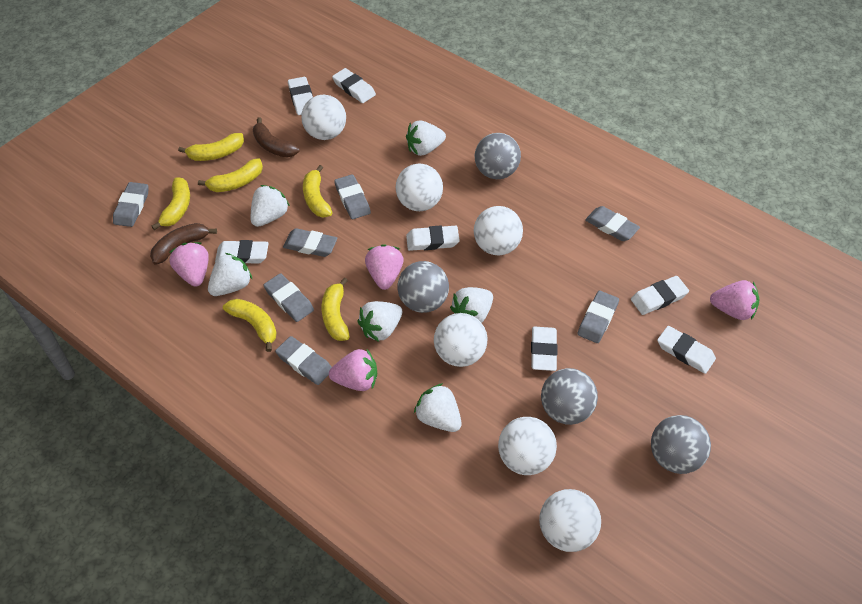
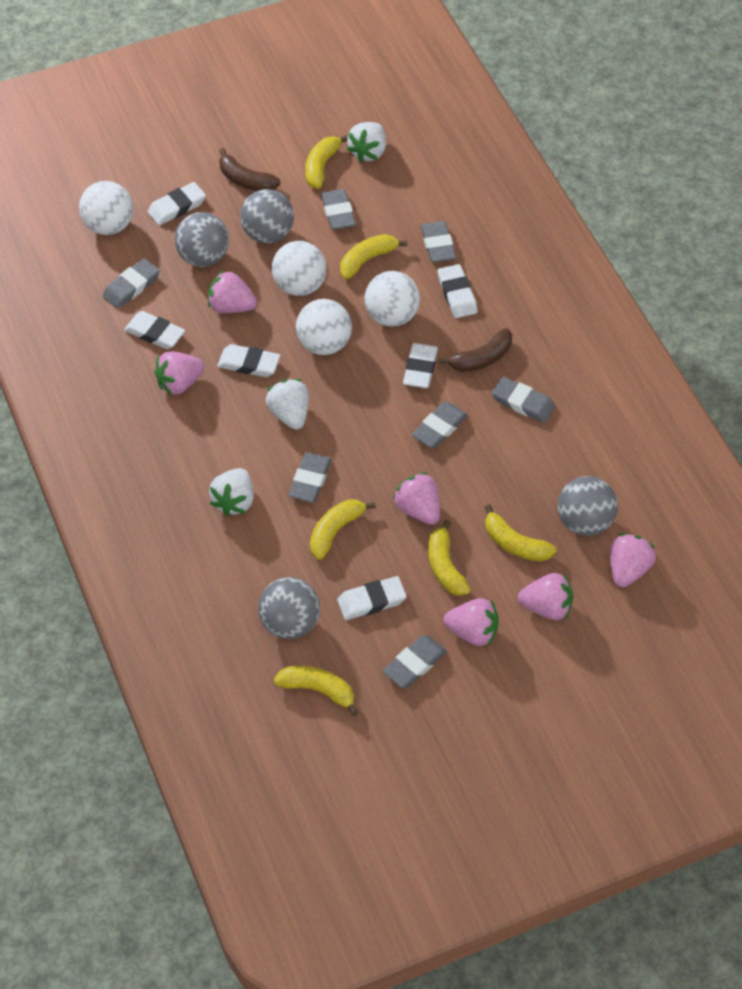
pink strawberry: [170,242,209,287] [329,349,377,391] [365,244,404,290] [710,280,759,320] = 4 -> [154,352,205,395] [208,270,257,313] [393,472,440,525] [443,598,499,646] [518,573,573,620] [610,533,656,587] = 6
white ball: [301,95,346,140] [396,163,443,211] [434,313,488,367] [474,206,523,255] [498,417,557,475] [539,489,601,552] = 6 -> [79,181,133,235] [272,241,327,296] [296,299,352,355] [364,271,420,327] = 4
white eraser: [215,240,269,263] [288,77,313,115] [332,68,376,103] [406,225,460,251] [531,326,558,371] [631,276,689,315] [657,326,716,374] = 7 -> [124,311,185,349] [148,182,206,225] [217,344,280,377] [337,576,407,620] [403,343,438,388] [438,264,478,318] = 6
white strawberry: [208,253,252,296] [251,185,290,227] [358,301,402,342] [406,120,446,156] [414,383,462,432] [450,287,493,323] = 6 -> [209,468,254,517] [266,379,309,430] [347,122,386,163] = 3

